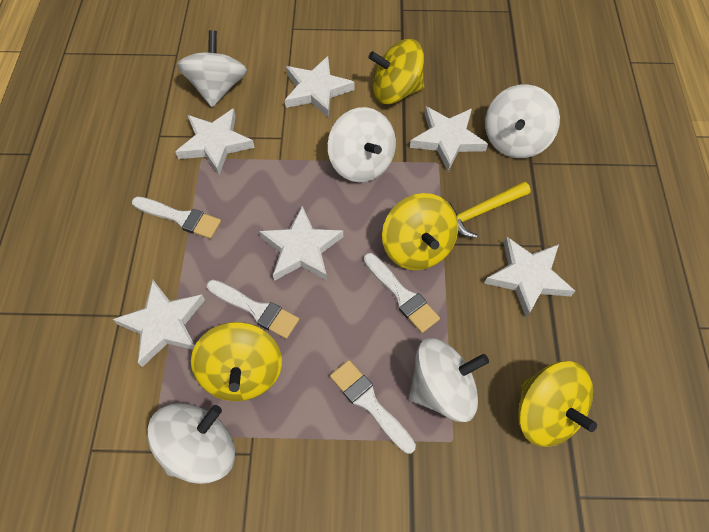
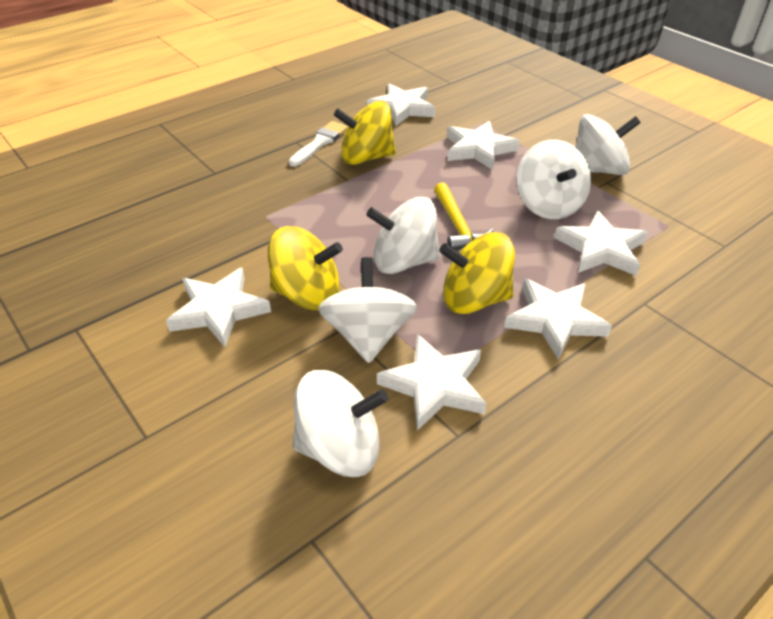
white brush: [132,197,221,239] [207,280,299,339] [330,360,416,454] [364,253,440,333] = 4 -> [289,121,348,167] = 1
yellow spinning top: [191,322,282,401] [368,39,424,104] [382,193,458,270] [518,361,597,447] = 4 -> [268,226,343,311] [334,101,396,165] [439,232,515,314] = 3

